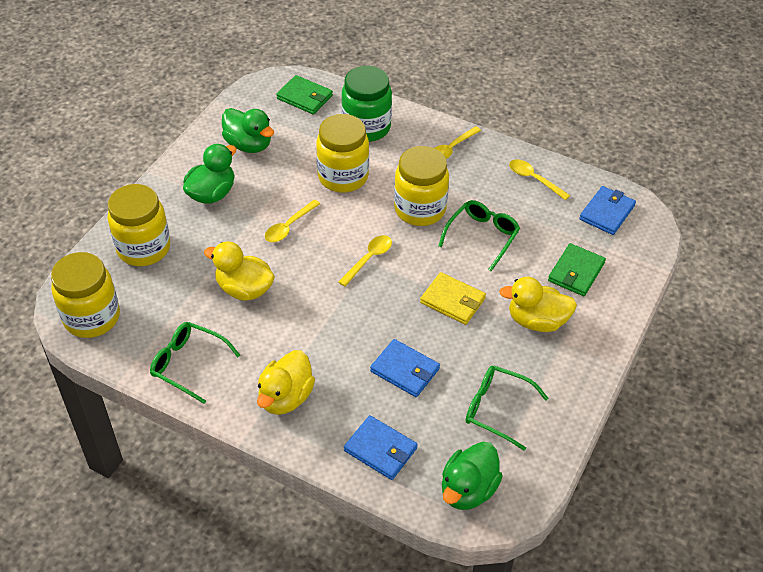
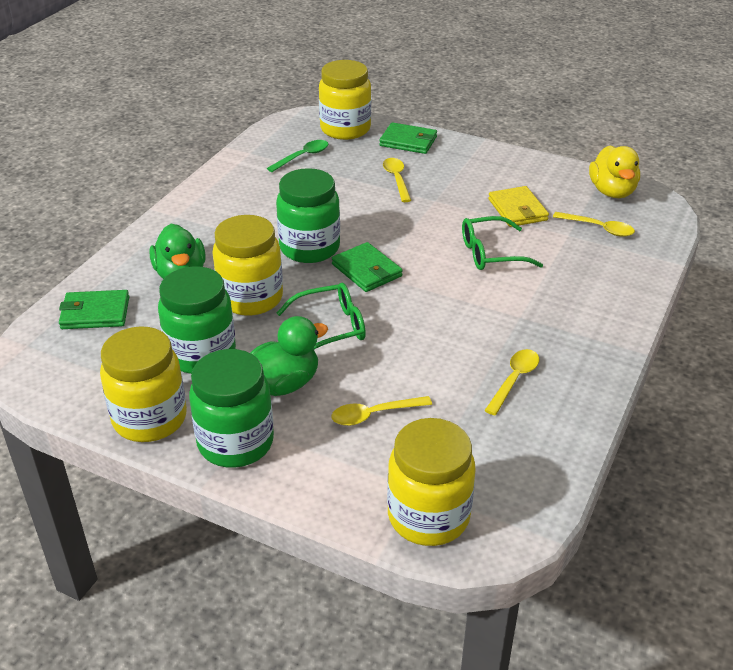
blue wallet: [344,415,418,480] [370,339,440,397] [579,186,636,235] = 3 -> none = 0
green duck: [183,144,237,204] [222,108,274,153] [442,442,503,510] = 3 -> [149,224,206,279] [250,316,328,396] = 2
green glasses: [150,322,240,404] [438,200,520,271] [465,366,548,451] = 3 -> [277,283,366,350] [462,216,543,270] = 2
green jar: [341,66,392,142] = 1 -> [158,266,236,374] [189,349,274,468] [276,168,340,263] = 3
green spoon: none = 0 -> [267,140,328,172] = 1
green wallet: [276,75,333,114] [548,243,606,296] = 2 -> [59,290,129,329] [332,242,403,292] [379,122,437,154] = 3
yellow duck: [204,241,275,301] [257,350,315,415] [499,277,577,332] = 3 -> [589,145,640,198] = 1

